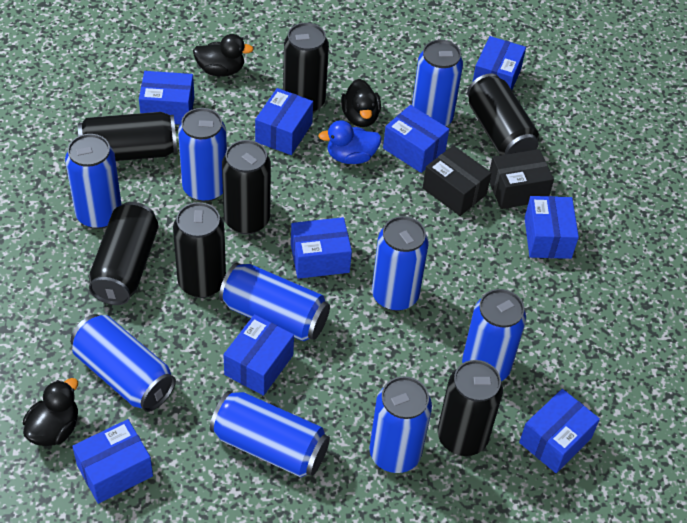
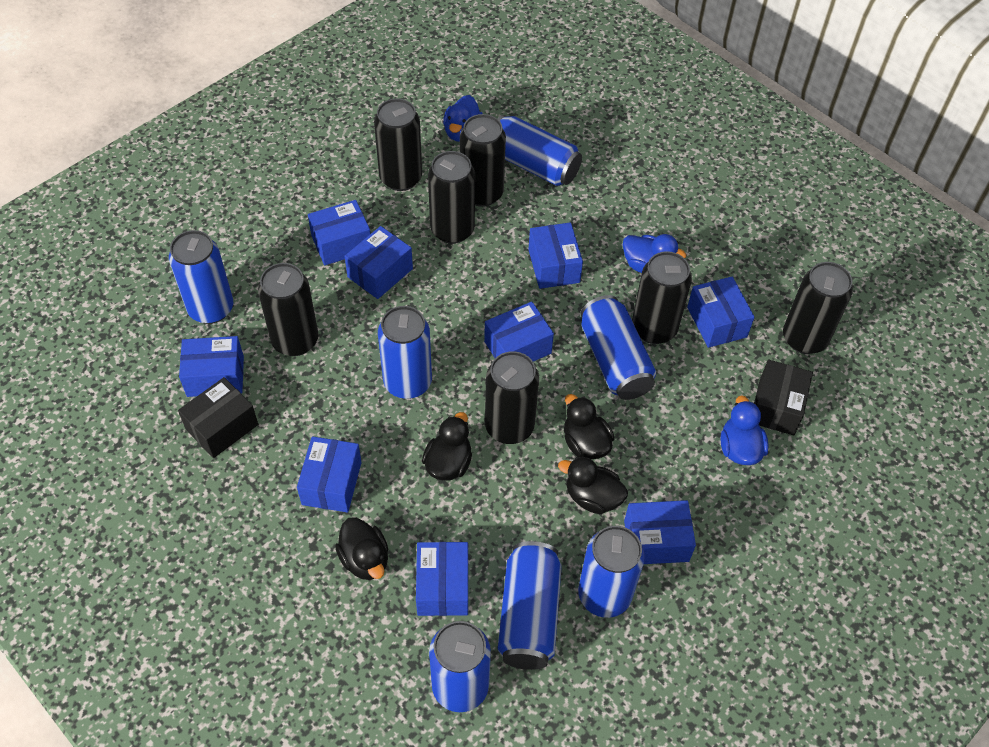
black duck: [23,378,78,446] [193,34,254,76] [341,79,381,127] = 3 -> [335,517,388,580] [422,412,472,481] [558,457,628,514] [564,394,614,459] = 4
blue can: [65,134,122,229] [70,314,176,412] [178,108,227,202] [210,391,330,477] [219,263,330,341] [369,376,432,473] [372,216,428,311] [412,40,463,126] [462,289,526,381] = 9 -> [169,230,233,324] [378,306,432,399] [429,621,491,712] [498,115,582,186] [498,541,562,670] [578,526,645,618] [581,295,656,400] = 7
blue duck: [318,120,381,164] = 1 -> [443,95,483,142] [623,234,686,273] [720,395,769,465] = 3

